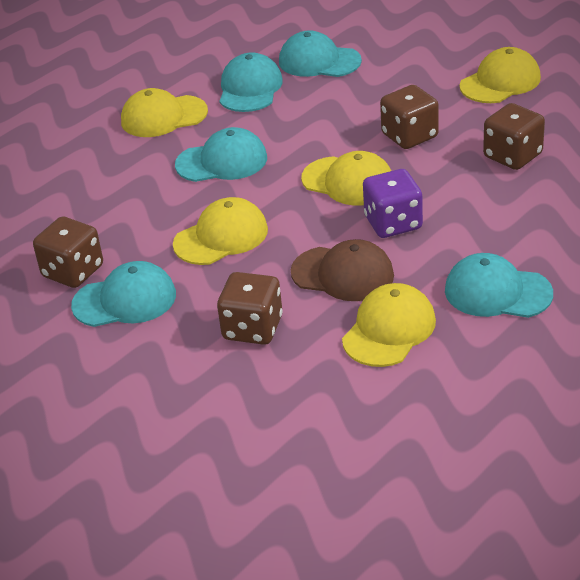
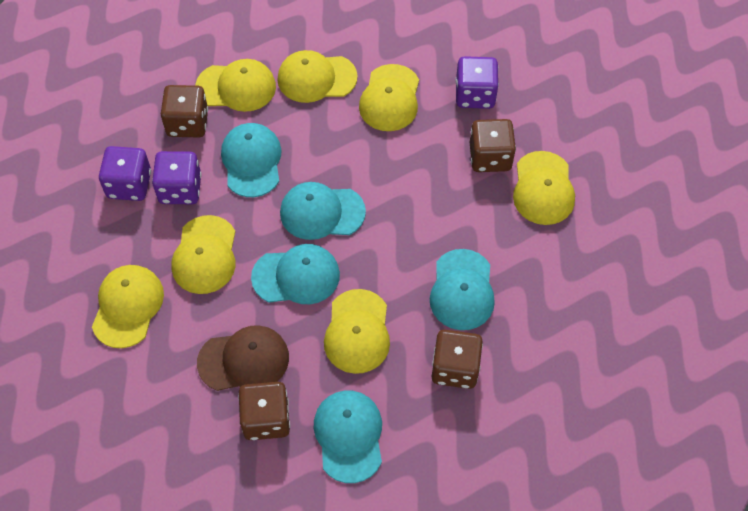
purple dice: [363,169,423,238] = 1 -> [99,146,151,201] [152,151,201,204] [455,56,499,109] = 3
yellow cap: [121,88,208,137] [173,197,268,265] [301,151,391,205] [342,283,436,367] [460,47,541,103] = 5 -> [92,265,164,348] [171,215,235,294] [195,59,276,112] [278,50,358,103] [324,289,390,374] [359,64,419,131] [513,151,575,225] = 7

